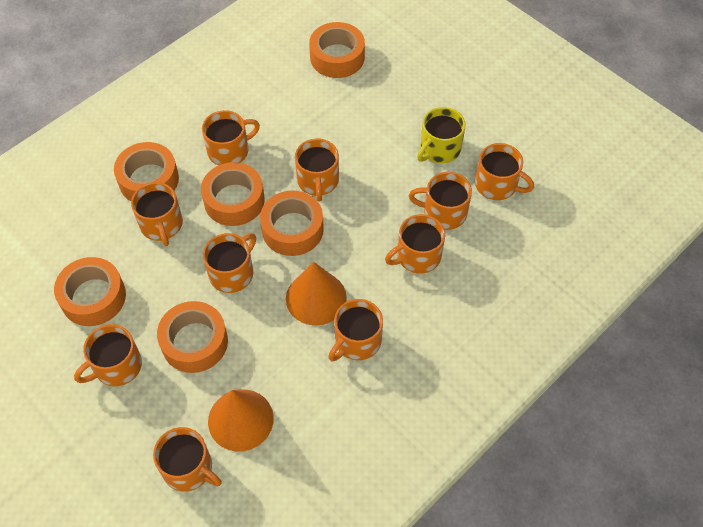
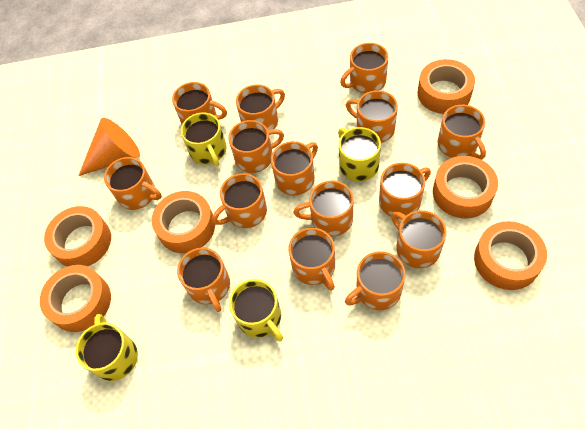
orange cone: [208,389,274,451] [286,262,347,325] = 2 -> [78,118,140,176] = 1
orange mug: [74,324,142,387] [131,182,183,246] [153,427,222,492] [202,110,260,166] [203,233,256,293] [295,138,339,202] [328,299,383,361] [385,214,445,274] [409,172,472,230] [475,143,534,200] = 10 -> [104,157,162,210] [172,82,227,124] [177,248,230,312] [212,173,267,228] [228,120,284,173] [236,84,285,130] [271,141,318,195] [288,228,335,291] [294,181,354,236] [340,43,388,93] [345,251,405,310] [346,90,398,143] [379,163,431,219] [391,210,447,268] [437,105,486,160] = 15
yellow mug: [417,107,466,163] = 1 -> [76,314,138,381] [181,113,227,166] [229,279,283,342] [338,127,381,181] = 4

